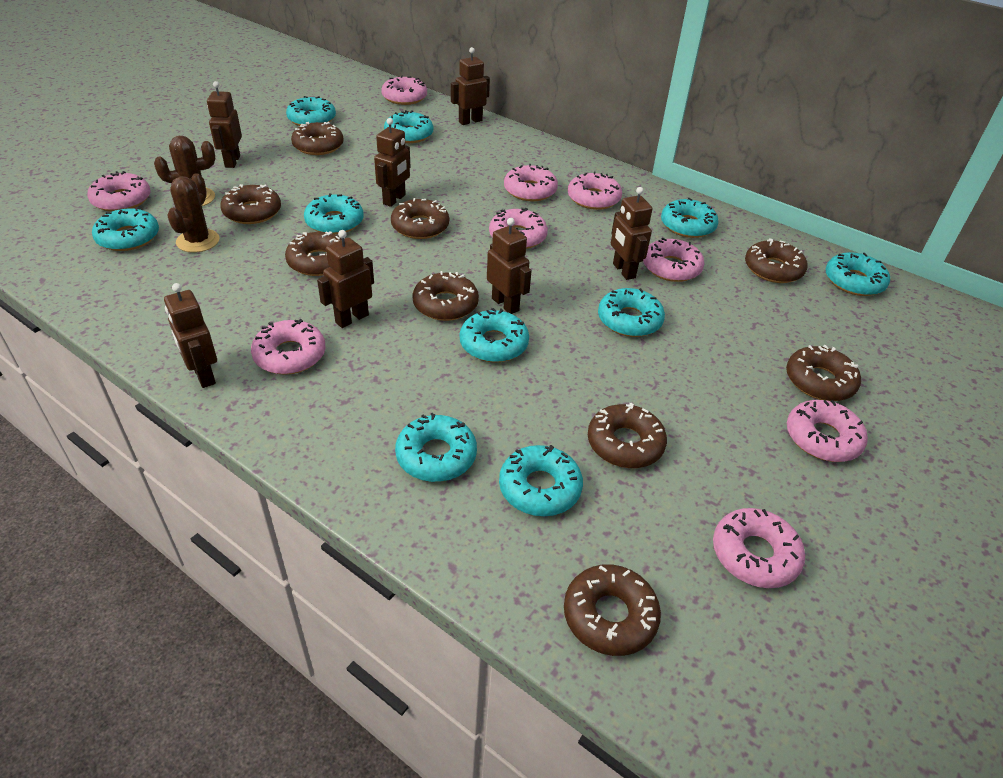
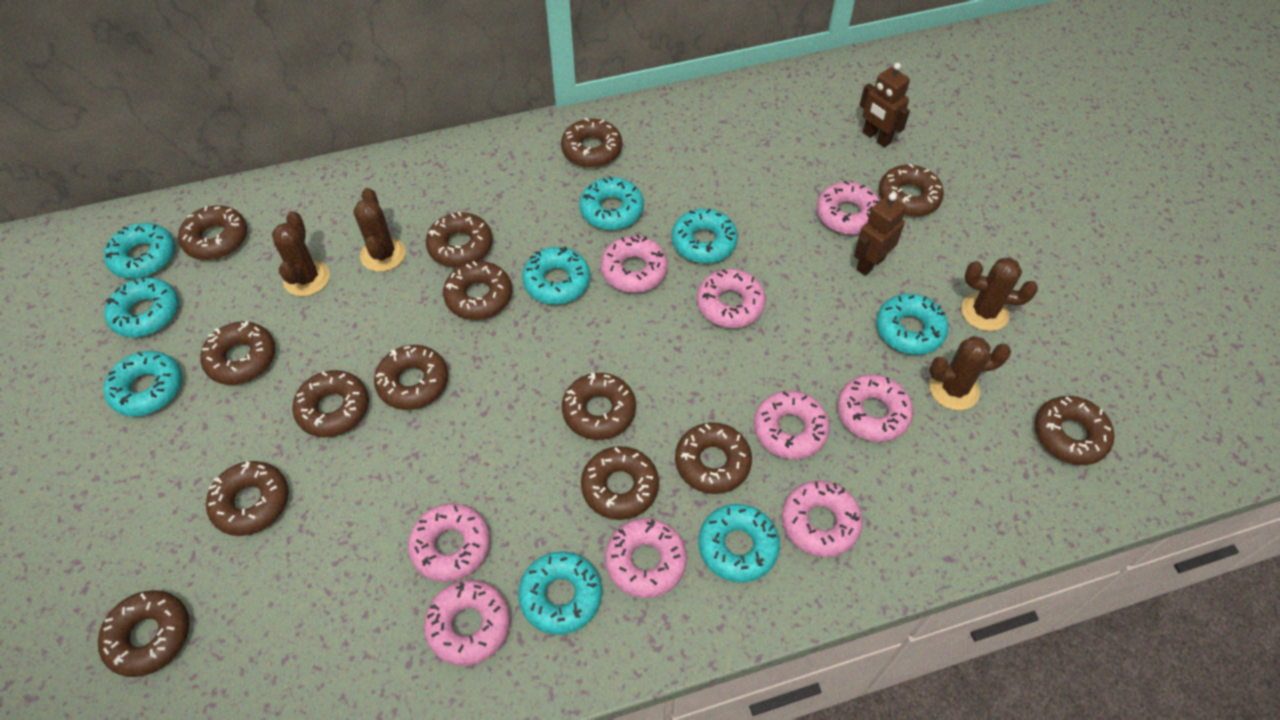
brown cactus: [154,136,215,206] [167,173,220,253] = 2 -> [272,211,330,296] [353,188,406,272] [929,336,1011,410] [961,257,1038,331] = 4
brown donut: [220,184,281,224] [285,231,342,276] [291,122,344,155] [391,198,449,239] [412,271,479,321] [564,564,661,656] [588,403,667,468] [745,239,808,283] [786,345,861,401] = 9 -> [98,590,190,677] [178,205,247,260] [200,321,276,385] [206,461,289,536] [292,370,369,437] [374,345,448,410] [426,212,493,267] [443,261,512,320] [561,118,622,167] [562,373,636,440] [581,446,659,520] [675,422,752,494] [879,164,944,217] [1035,396,1114,465] = 14
brown robot: [164,283,217,388] [207,81,242,168] [317,230,374,328] [374,118,410,207] [451,47,490,125] [487,218,532,314] [611,187,653,280] = 7 -> [854,193,906,276] [859,63,910,148] = 2
turquoise donut: [92,207,159,251] [286,96,336,126] [304,193,364,234] [384,110,433,143] [395,413,477,482] [460,308,529,362] [499,445,583,516] [598,288,665,337] [661,198,719,238] [826,252,890,296] = 10 -> [104,223,175,279] [104,277,179,337] [104,351,182,416] [518,552,602,635] [522,246,590,304] [579,176,644,230] [672,209,738,263] [698,504,780,583] [876,294,948,355] = 9

